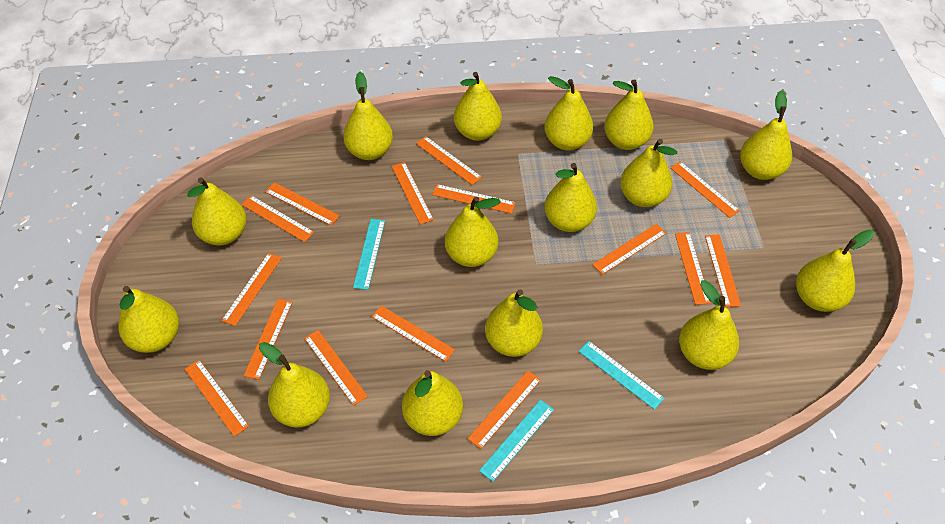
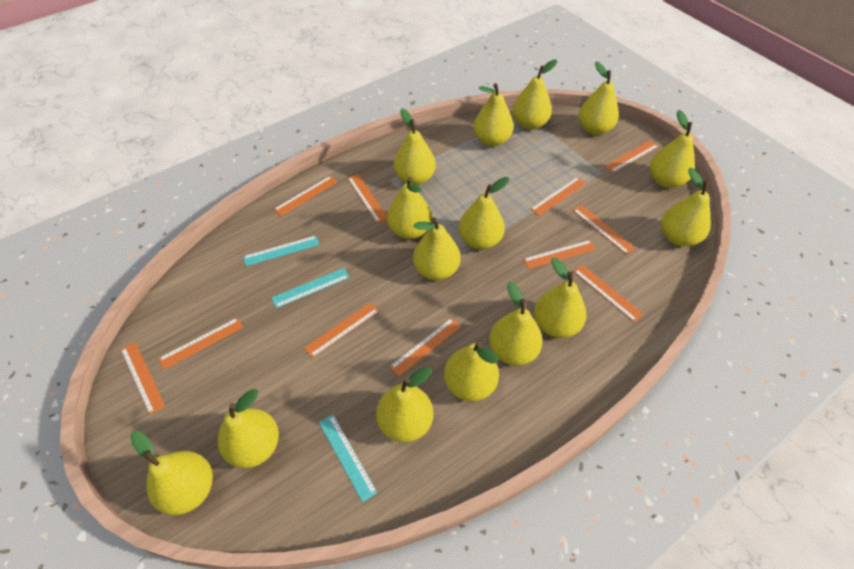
orange ruler: [185,360,249,437] [222,253,282,326] [241,195,314,242] [244,298,293,380] [265,182,340,226] [304,330,368,406] [371,305,455,362] [392,162,434,224] [416,136,482,185] [432,184,516,214] [467,370,541,449] [592,224,666,275] [670,161,740,218] [675,232,711,305] [705,234,741,307] = 15 -> [121,342,165,415] [158,318,243,370] [274,176,337,216] [304,302,379,358] [348,174,387,223] [389,318,461,377] [523,240,596,269] [530,177,586,216] [573,205,635,255] [574,265,643,322] [605,140,659,173] = 11

